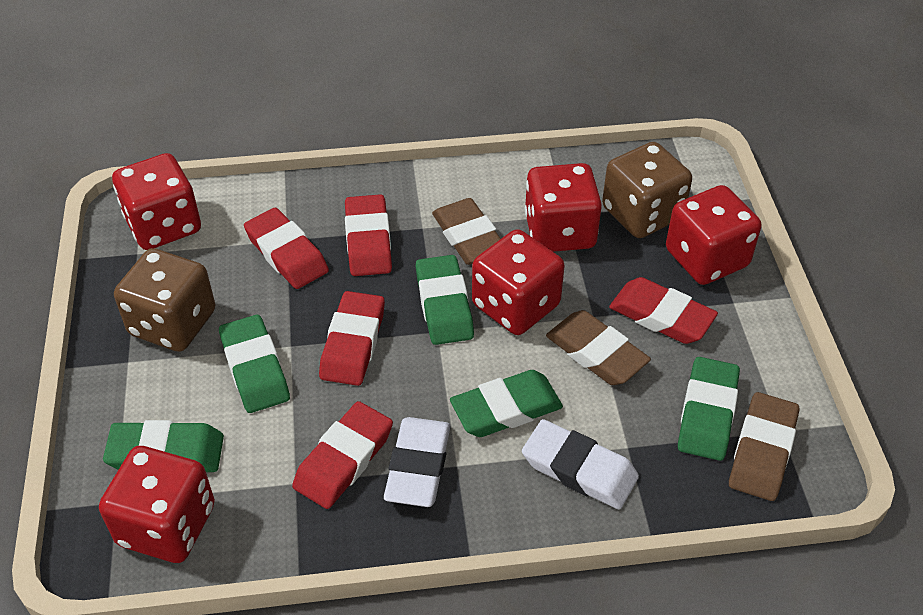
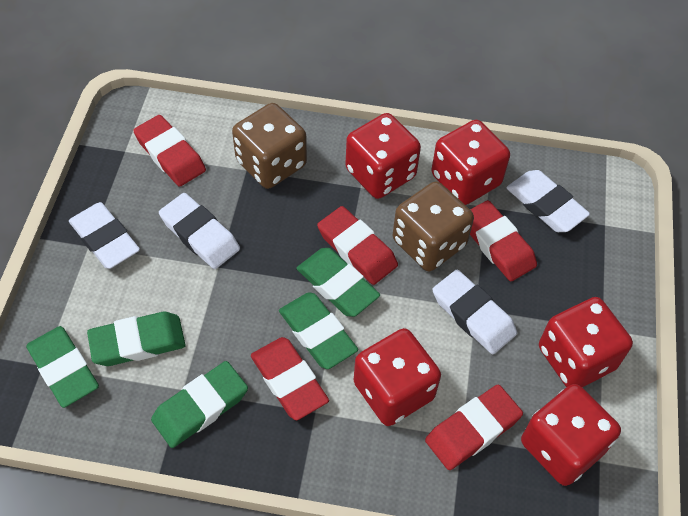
brown eraser: [432,198,501,265] [546,310,651,385] [729,392,799,501] = 3 -> none = 0
white eraser: [384,417,450,507] [522,419,639,509] = 2 -> [69,202,140,269] [159,193,240,269] [433,270,517,354] [506,170,590,232] = 4

